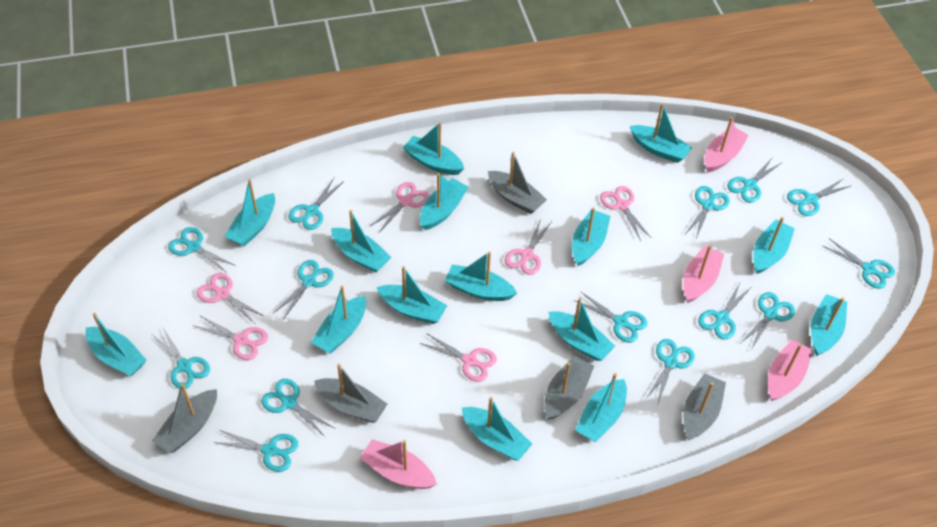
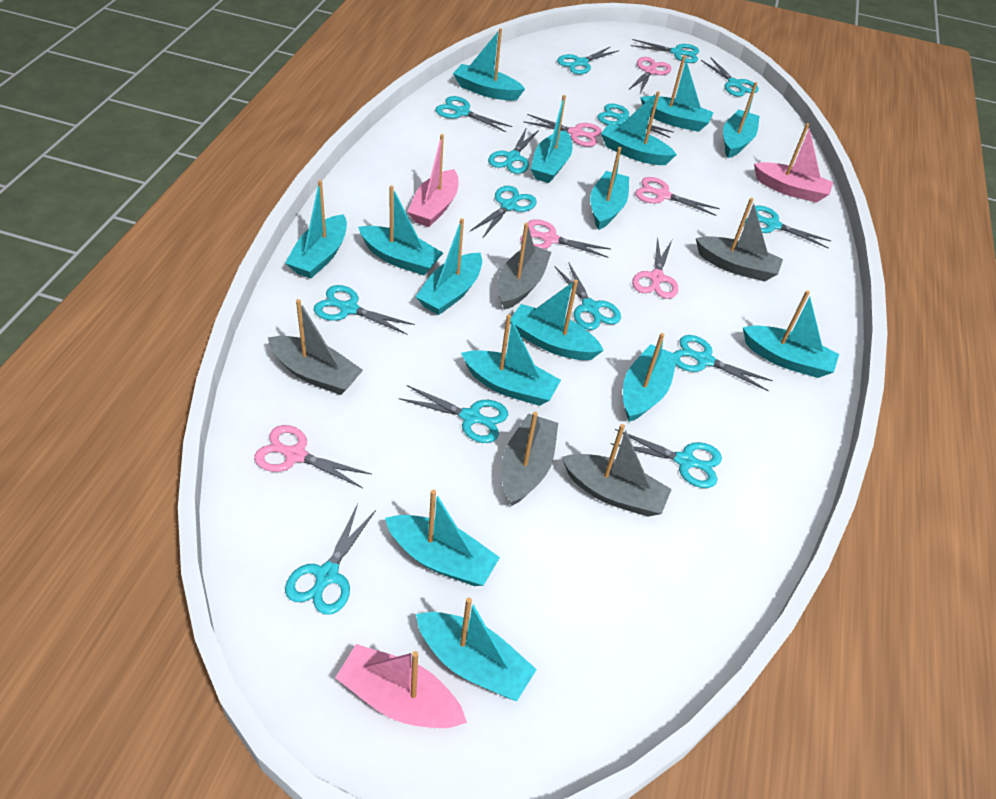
pink boat: [360,439,437,489] [683,245,724,303] [704,117,749,173] [768,339,813,401] = 4 -> [335,644,467,728] [407,134,458,227] [754,123,833,203] = 3

